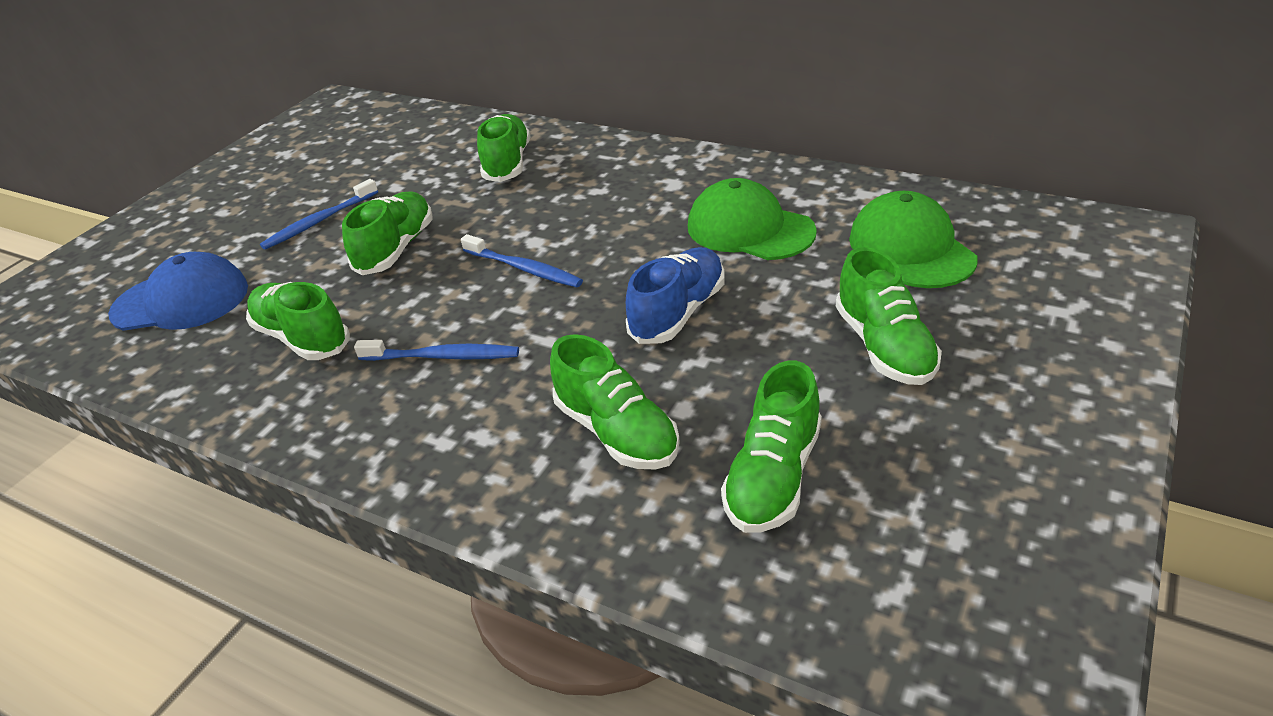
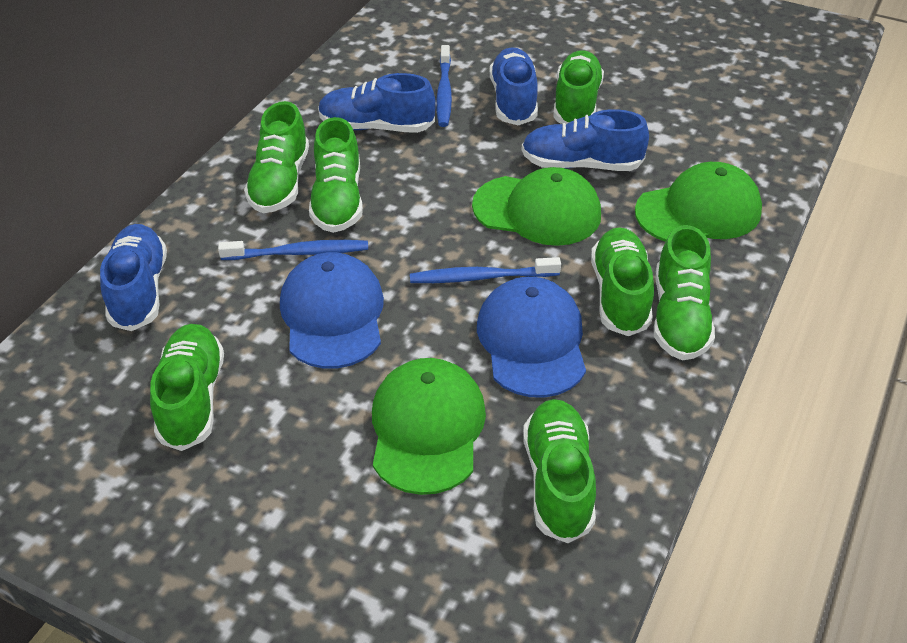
blue cap: [108,252,248,331] = 1 -> [280,252,384,369] [477,277,586,398] = 2
blue shoe: [626,247,725,344] = 1 -> [100,224,167,331] [318,73,436,133] [490,47,538,125] [522,109,649,171] = 4
green cap: [688,178,817,260] [849,191,977,288] = 2 -> [372,358,486,495] [472,167,601,246] [635,162,762,242] = 3
green shoe: [246,282,350,360] [342,191,433,275] [477,114,530,182] [550,334,680,470] [721,360,822,533] [836,247,942,385] = 6 -> [150,324,224,451] [244,101,309,213] [309,117,363,233] [523,399,596,543] [553,50,604,124] [591,227,654,336] [654,225,715,360] = 7

